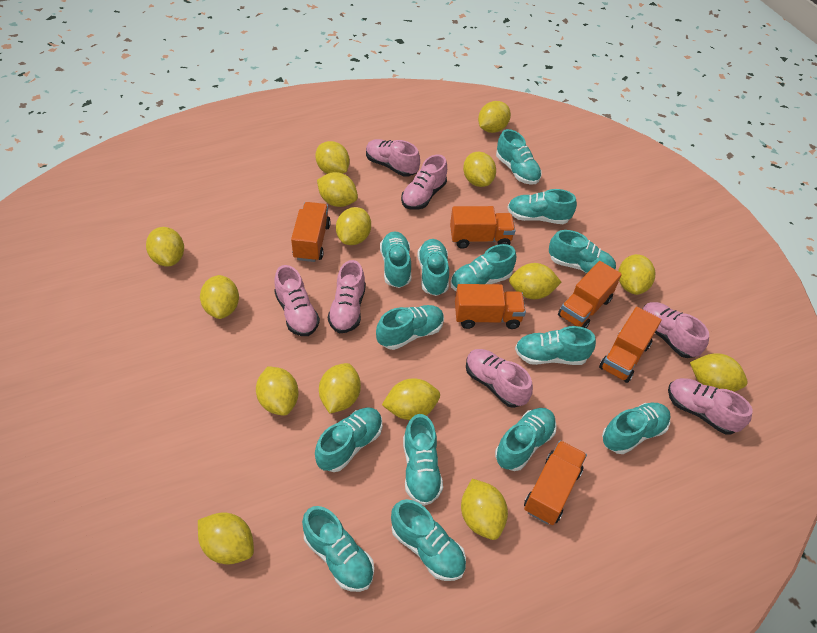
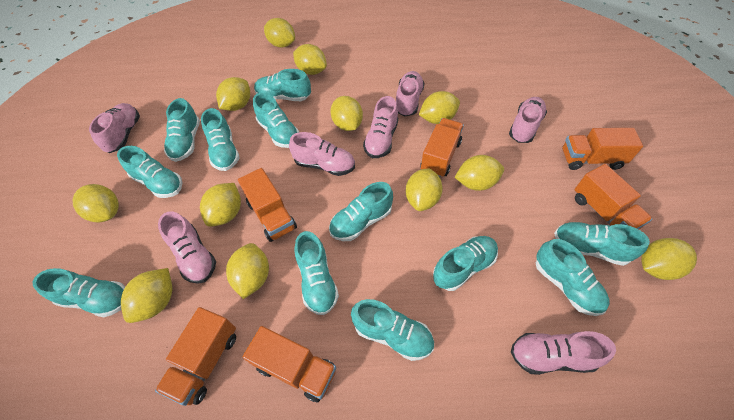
turquoise shoe: [302,506,374,592] [315,407,382,472] [376,305,444,350] [380,231,411,288] [391,499,466,581] [403,414,443,506] [418,239,449,296] [450,244,516,291] [495,408,557,471] [496,129,542,185] [507,189,577,224] [515,326,596,365] [549,230,616,273] [602,403,671,454] = 14 -> [33,268,125,317] [117,146,182,198] [164,98,200,162] [201,108,239,171] [253,93,299,148] [254,69,311,101] [294,231,339,315] [329,182,393,241] [351,299,434,361] [433,236,498,291] [536,239,610,316] [554,222,650,266] = 12
yellow lemon: [146,227,184,267] [198,512,254,565] [200,275,239,319] [256,366,299,416] [315,141,350,174] [317,172,358,207] [319,363,361,414] [336,207,371,245] [382,378,440,420] [461,479,508,540] [463,152,496,187] [478,101,511,133] [509,263,561,299] [618,254,655,295] [690,353,748,392] = 15 -> [73,184,119,222] [121,268,172,323] [200,183,241,227] [216,77,250,111] [226,243,269,299] [264,18,295,48] [293,44,327,75] [330,96,363,131] [406,168,443,211] [419,91,460,124] [455,155,504,191] [641,238,697,280] = 12

